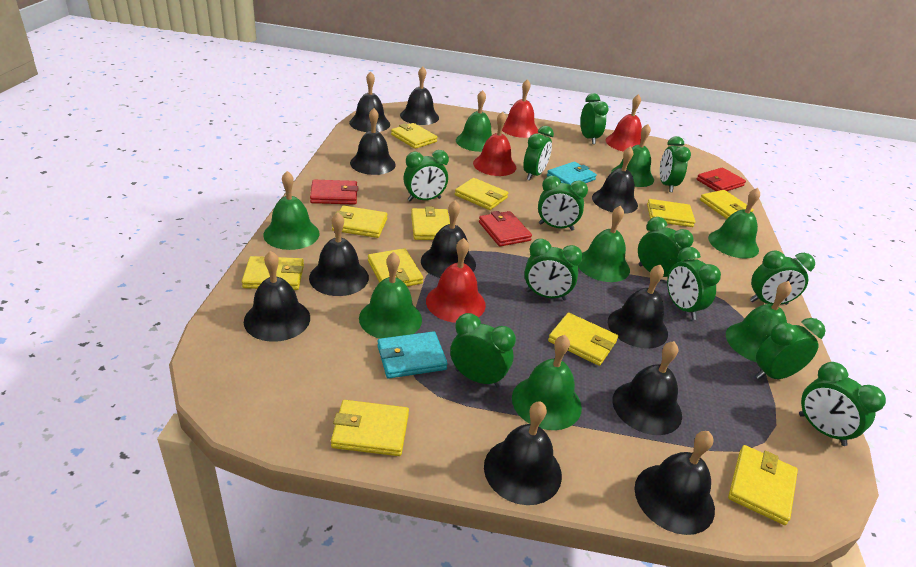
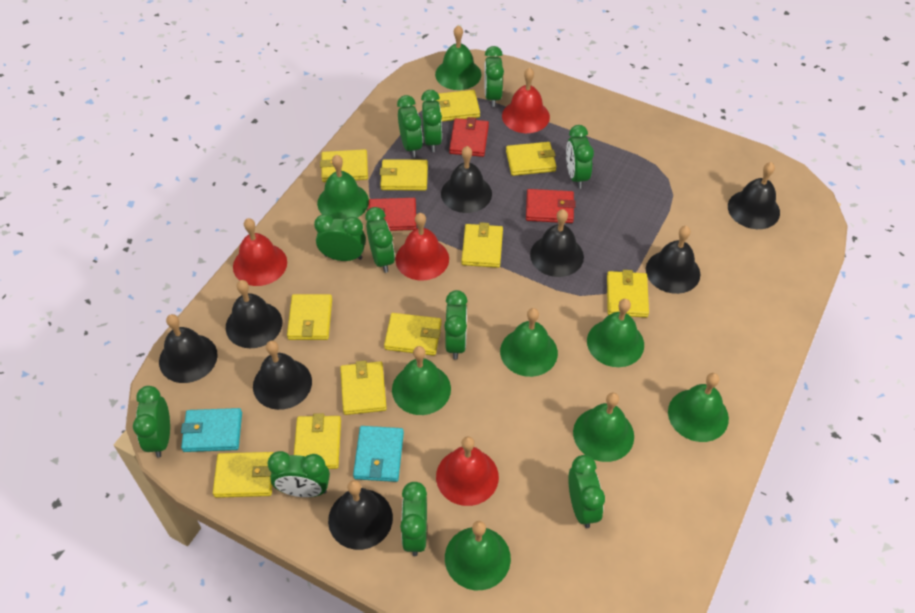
black bell: [244,251,310,342] [309,212,369,296] [349,72,390,132] [350,108,396,175] [400,66,439,125] [421,200,476,278] [484,401,562,505] [592,146,638,214] [608,264,668,349] [612,341,682,435] [635,431,715,535] = 11 -> [159,314,218,383] [226,280,282,348] [253,341,312,410] [328,480,393,550] [441,146,492,213] [530,209,584,277] [646,226,700,294] [728,162,780,229] = 8
green clock: [403,150,449,201] [450,313,516,388] [523,126,554,180] [524,239,583,301] [538,176,588,231] [580,93,609,144] [638,217,694,277] [660,136,691,192] [667,247,721,320] [750,251,815,305] [756,318,826,379] [799,362,886,446] = 12 -> [133,386,170,458] [268,451,330,497] [314,214,366,261] [365,207,395,273] [397,95,423,158] [400,482,427,556] [421,90,442,152] [444,290,468,360] [484,46,504,107] [566,125,594,189] [568,455,605,528] = 11

